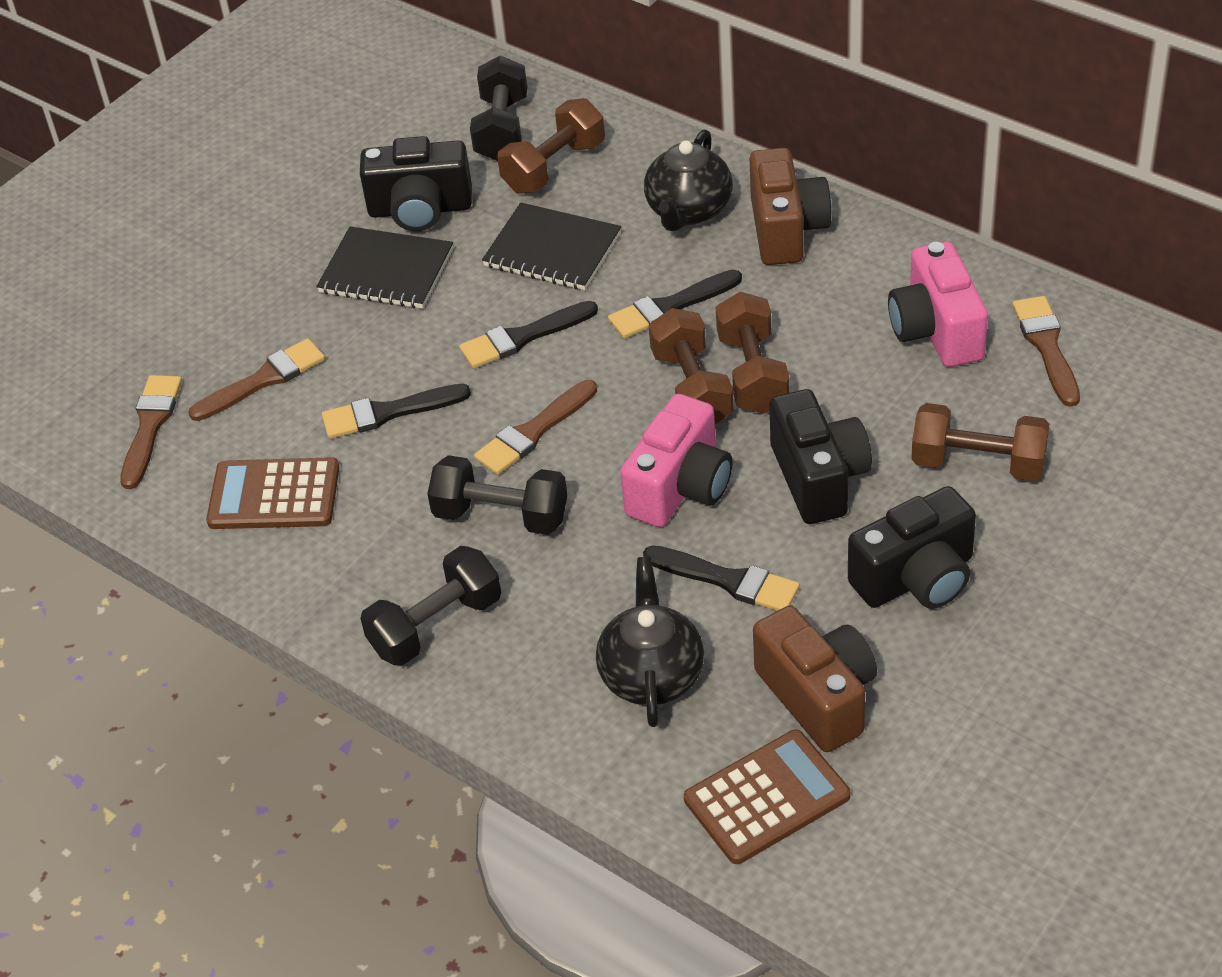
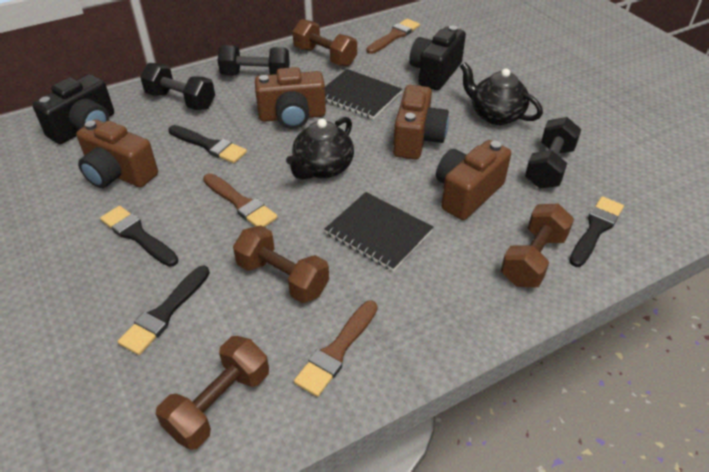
black camera: [360,136,472,231] [769,389,872,524] [848,486,976,609] = 3 -> [32,74,114,144] [409,26,466,90] = 2
brown brush: [120,375,182,489] [188,338,325,421] [474,380,597,475] [1012,296,1080,407] = 4 -> [203,173,278,227] [294,300,378,397] [366,19,420,54] = 3
brown calculator: [206,457,340,529] [684,730,850,864] = 2 -> none = 0
brown camera: [750,148,832,265] [753,606,877,752] = 2 -> [76,119,158,188] [255,67,326,129] [393,85,449,160] [436,140,511,220] = 4
pink camera: [620,394,733,527] [888,242,988,367] = 2 -> none = 0

